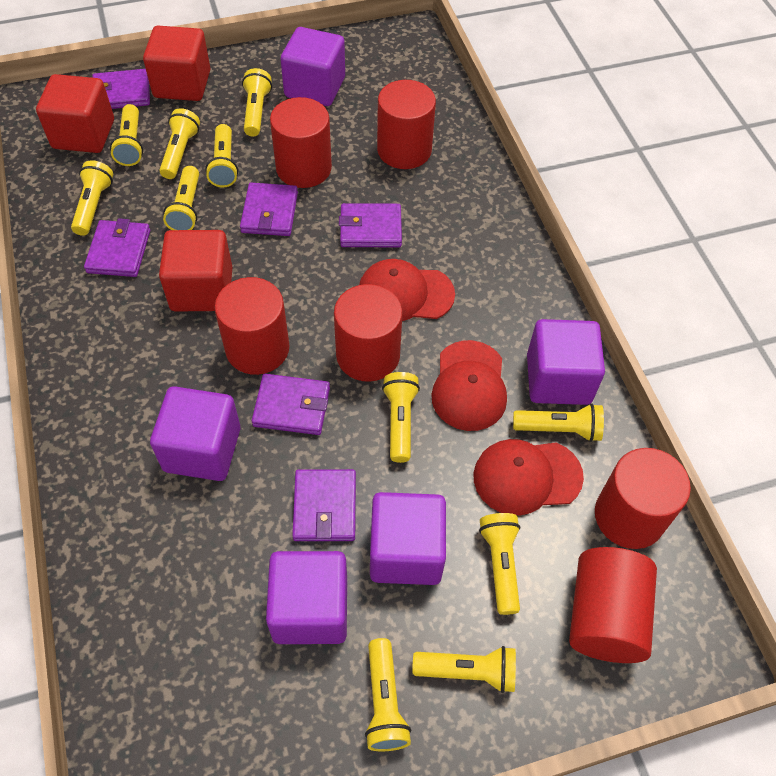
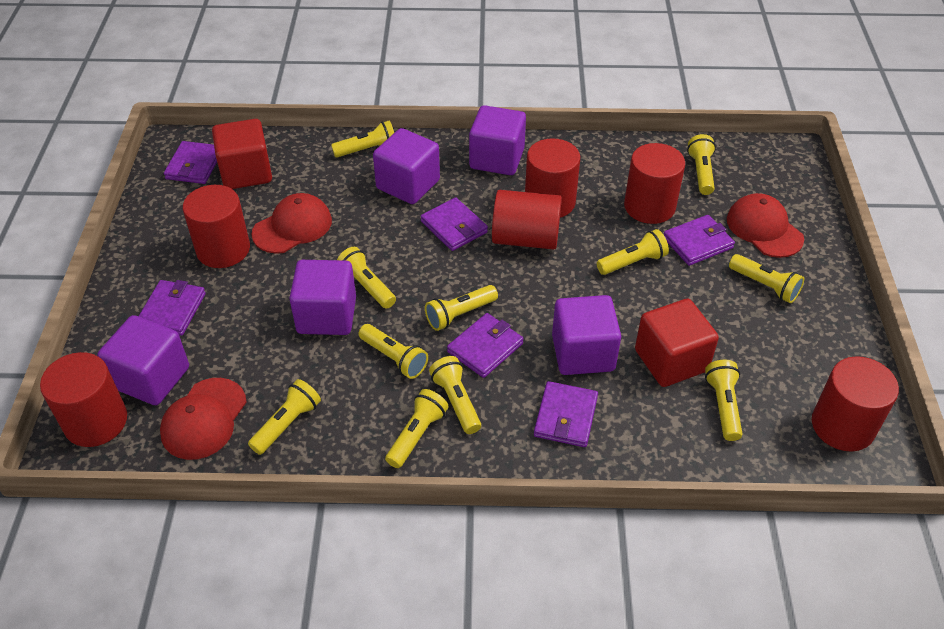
red cube: [36,74,114,153] [143,26,210,101] [159,230,232,312] = 3 -> [212,119,272,189] [635,299,719,387] = 2

